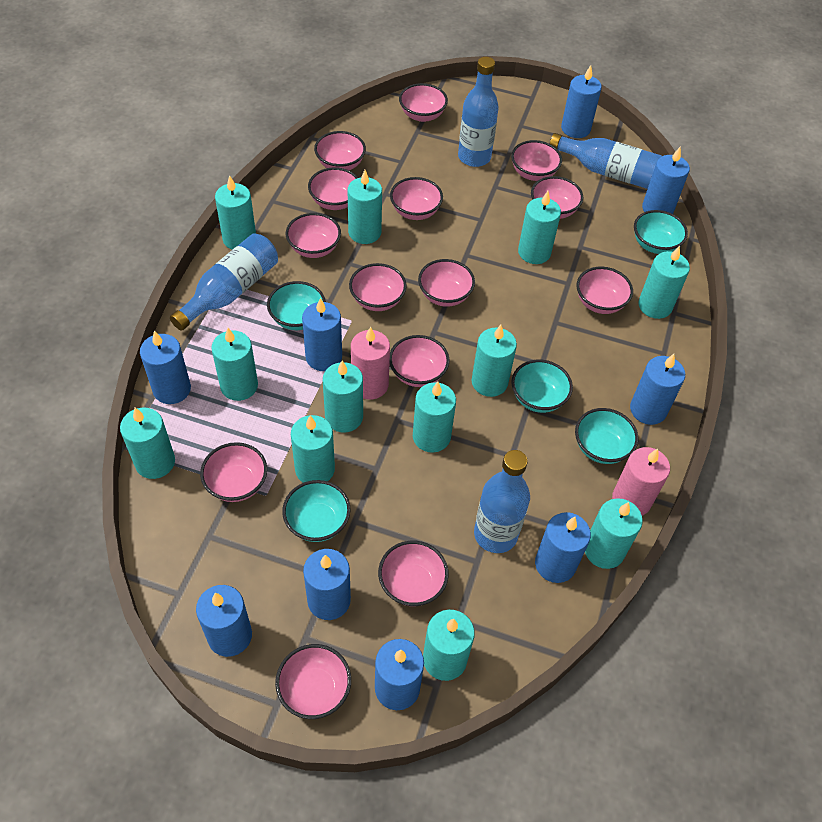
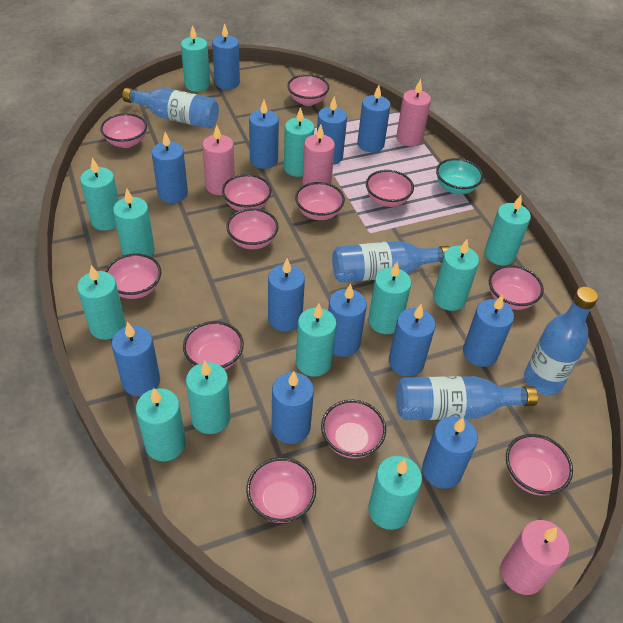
blue candle: [140,331,191,404] [196,585,252,657] [302,298,342,371] [303,549,351,620] [375,639,424,710] [535,512,591,583] [561,65,602,138] [630,354,685,425] [642,147,690,214] = 9 -> [112,322,160,396] [152,132,188,203] [212,23,240,90] [249,100,279,169] [268,258,305,331] [272,371,314,444] [317,96,347,165] [328,284,367,357] [357,85,391,152] [389,304,436,377] [422,416,478,489] [463,294,514,367] = 12
pink bowl: [200,442,267,502] [275,644,351,719] [286,213,341,258] [308,167,358,210] [314,131,366,170] [349,263,407,311] [378,541,449,606] [389,335,449,387] [390,177,443,220] [399,83,448,122] [418,259,475,307] [511,140,562,181] [531,176,583,219] [576,267,633,314] = 14 -> [100,113,147,148] [105,253,161,299] [183,321,244,370] [222,174,272,211] [226,208,279,249] [246,457,316,523] [287,74,329,106] [295,182,345,220] [321,400,386,458] [366,170,414,207] [489,265,544,310] [506,434,573,496] = 12
pink candle: [351,327,390,400] [612,447,670,516] = 2 -> [202,125,235,195] [302,125,335,186] [396,79,431,146] [501,520,569,595] = 4
turquoise bowl: [267,281,326,330] [282,480,351,542] [511,360,573,413] [575,408,638,464] [634,210,688,254] = 5 -> [436,158,483,194] = 1

